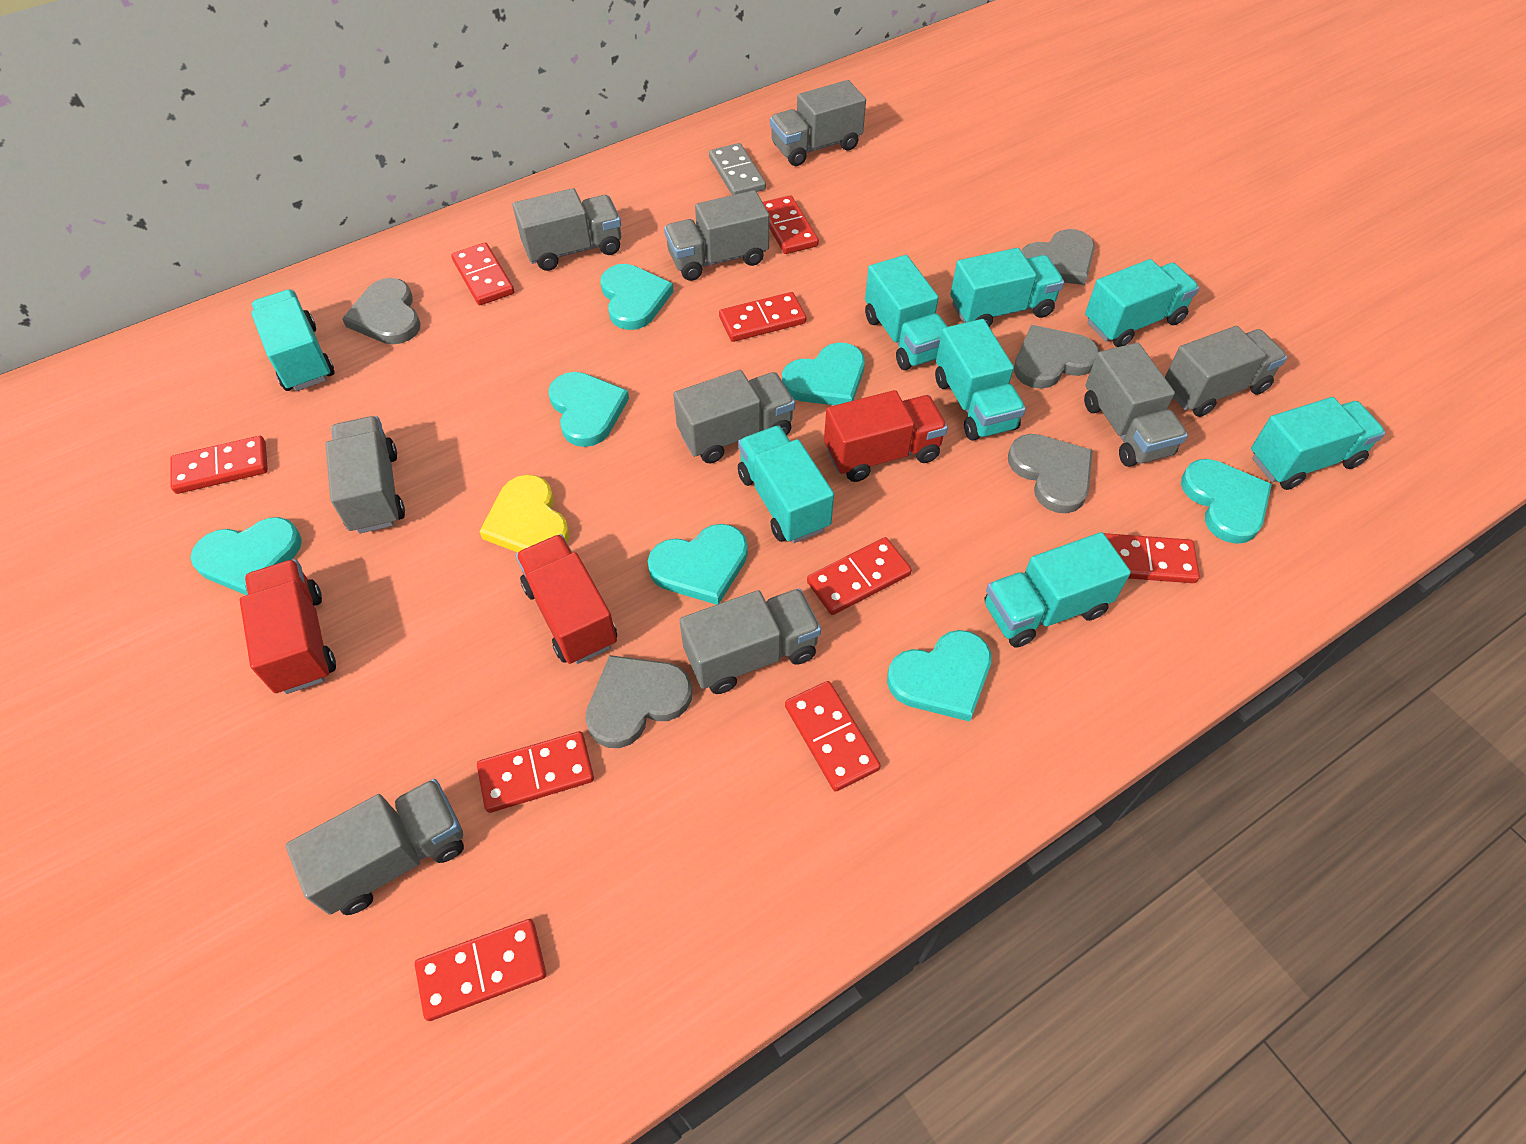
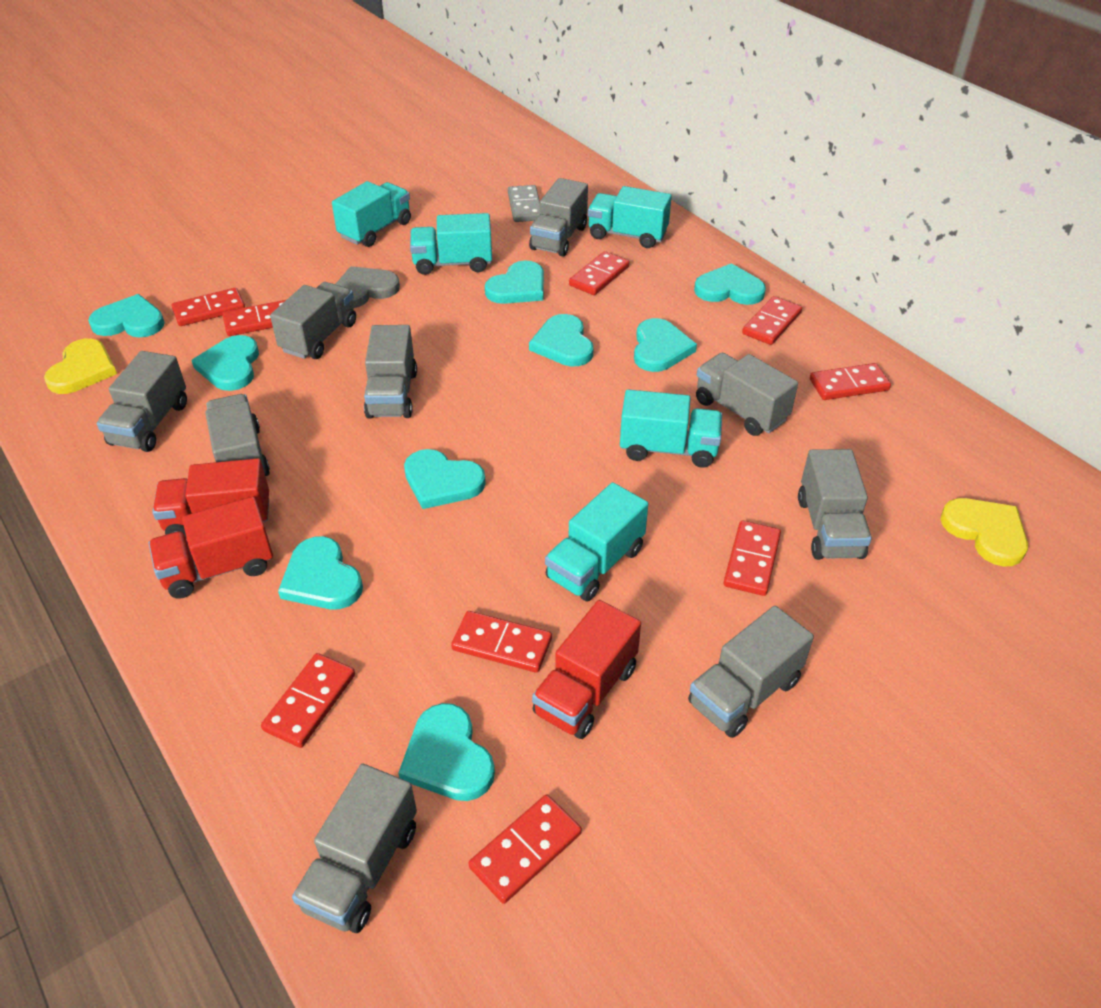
grey heart: [342,278,420,344] [585,655,692,748] [1008,434,1093,513] [1014,325,1099,389] [1021,229,1095,285] = 5 -> [335,266,400,308] = 1
turquoise heart: [191,517,302,595] [549,372,629,447] [601,264,674,330] [648,524,748,605] [782,343,865,405] [887,630,992,722] [1181,459,1272,544] = 7 -> [88,294,165,337] [191,335,259,391] [278,536,363,609] [398,703,495,801] [404,449,486,509] [485,261,544,304] [529,314,594,367] [634,318,697,372] [694,263,766,305] = 9
turquoise truck: [251,289,335,391] [738,426,834,543] [865,255,948,370] [935,319,1026,441] [950,248,1064,327] [985,532,1131,648] [1085,259,1199,347] [1251,397,1386,490] = 8 -> [332,181,411,247] [410,213,492,275] [545,482,648,602] [588,186,672,248] [620,390,722,468] = 5
yellow heart: [479,475,569,553] = 1 -> [44,338,117,394] [940,498,1028,567] = 2

